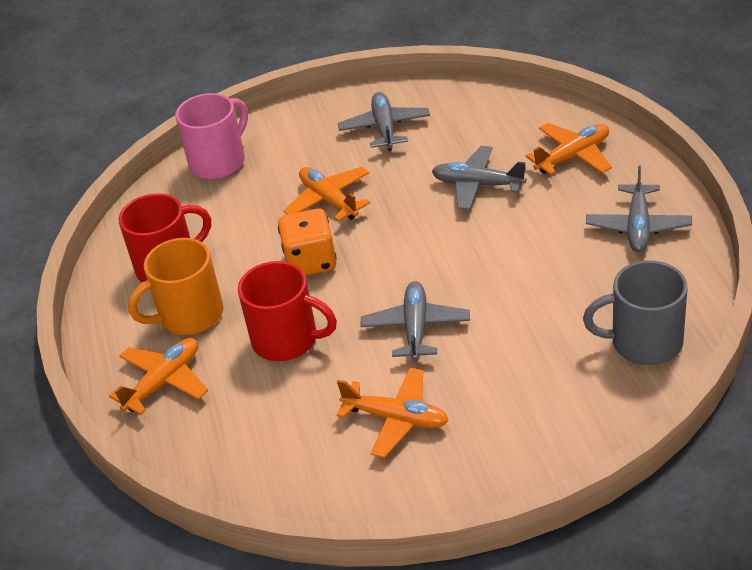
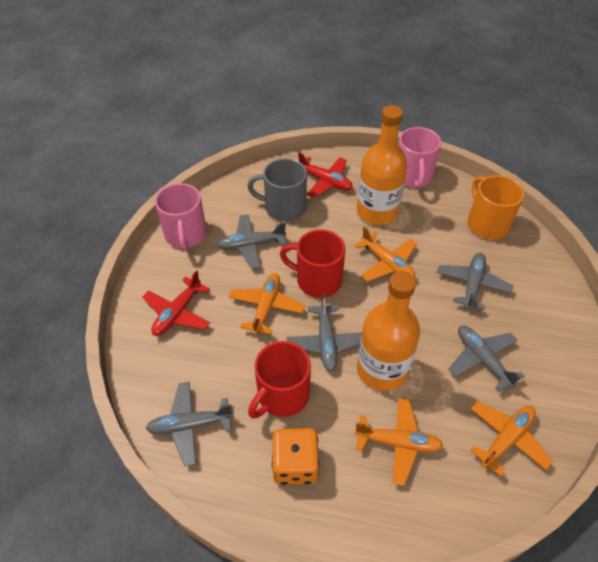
grey plane: [338,92,430,151] [360,281,470,361] [432,146,526,210] [586,166,692,252] = 4 -> [146,382,233,466] [218,214,286,269] [287,294,362,371] [437,253,513,310] [448,325,524,392] = 5
orange bottle: none = 0 -> [357,105,407,225] [357,271,420,391] = 2
pink mug: [175,93,248,179] = 1 -> [155,183,207,251] [398,127,441,189] = 2
red plane: none = 0 -> [142,270,210,336] [298,152,353,198] = 2

